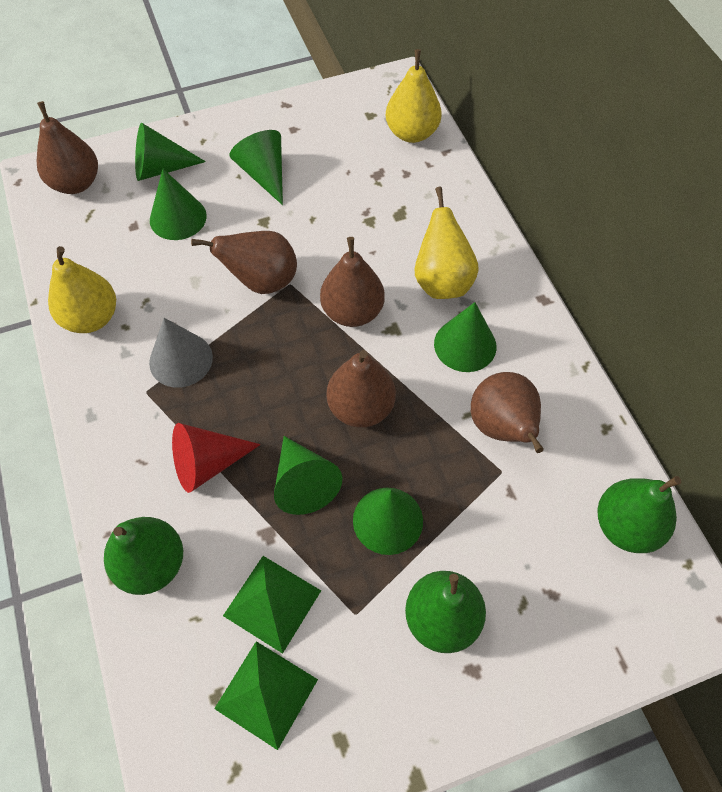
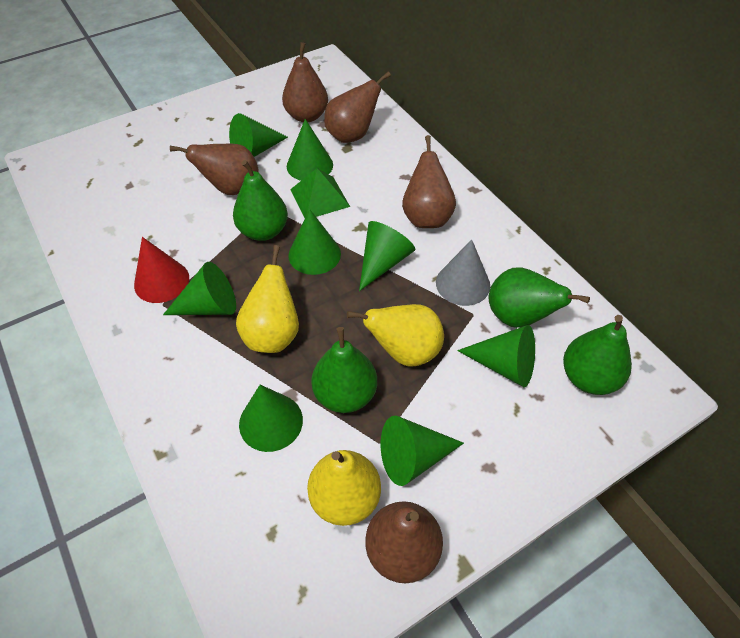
green cone: [135,123,206,181] [150,169,207,240] [230,130,283,205] [274,436,342,515] [353,488,423,555] [434,302,496,372] = 6 -> [163,262,236,315] [229,113,288,157] [239,385,303,452] [287,119,333,181] [288,209,341,275] [359,221,415,291] [381,416,464,486] [457,325,535,387] = 8
green pear: [104,517,183,595] [405,571,486,653] [597,476,681,553] = 3 -> [233,160,288,241] [311,327,377,413] [489,267,590,328] [563,315,632,395] = 4
green pyramid: [214,641,318,750] [223,556,321,654] = 2 -> [290,168,350,218] = 1

